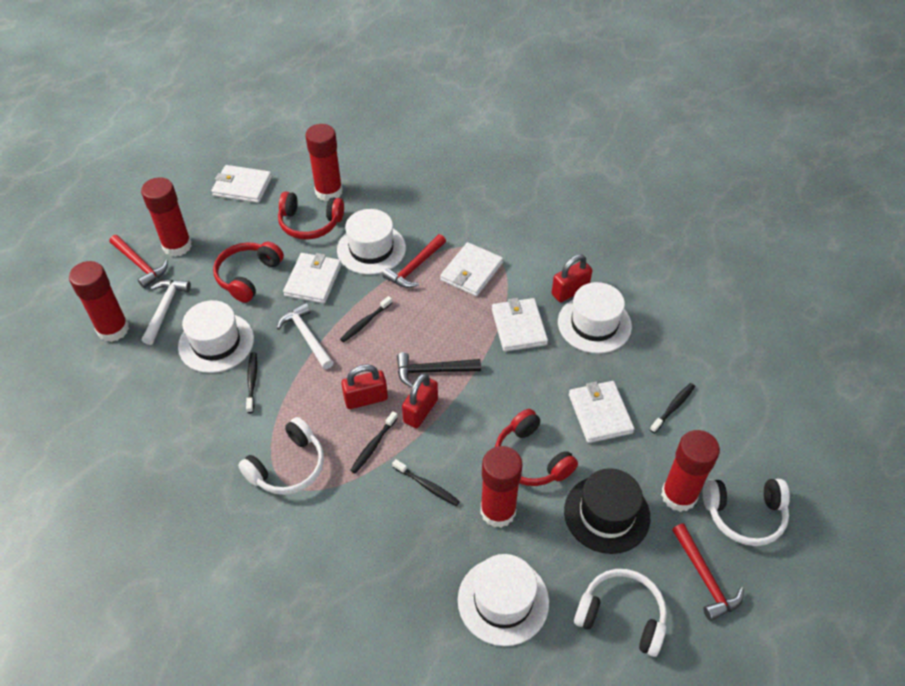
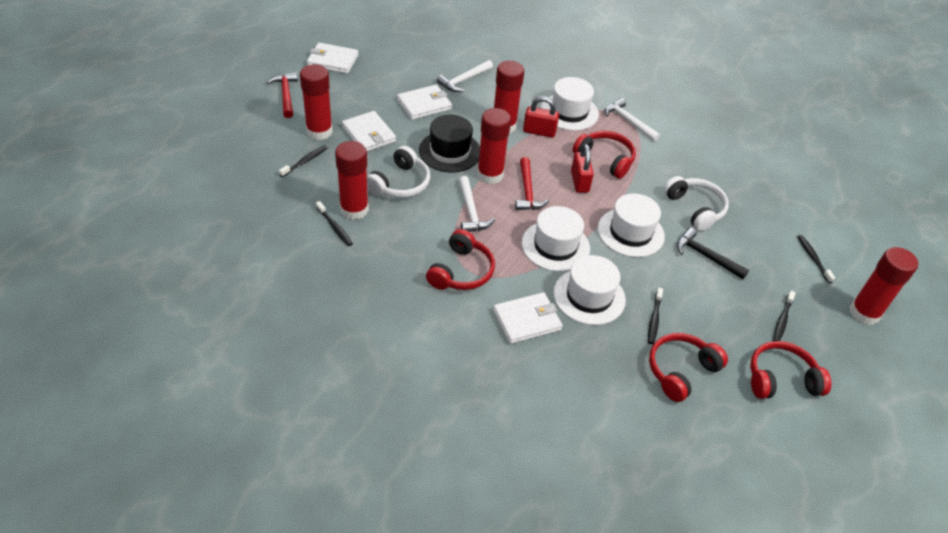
red hammer: [109,235,168,288] [382,234,446,288] [672,524,744,621] = 3 -> [267,72,298,118] [515,157,549,210] = 2
red headphones: [213,242,284,303] [278,192,344,240] [495,409,578,486] = 3 -> [426,229,495,290] [573,131,636,179] [649,333,728,402] [750,341,831,399] = 4
red padlock: [341,364,388,409] [402,373,438,428] [552,254,592,302] = 3 -> [523,96,559,138] [571,144,594,193] = 2
white hammer: [142,280,191,345] [277,303,334,369] = 2 -> [437,60,493,92] [459,176,495,232] [605,98,660,142] = 3
white headphones: [238,417,324,495] [574,569,667,657] [703,479,790,546] = 3 -> [367,146,430,198] [664,176,729,231] = 2
white wallet: [211,165,272,203] [283,253,342,304] [440,242,503,296] [492,298,548,352] [569,381,634,443] = 5 -> [307,43,358,74] [342,111,396,152] [397,85,452,120] [493,292,562,344] = 4

